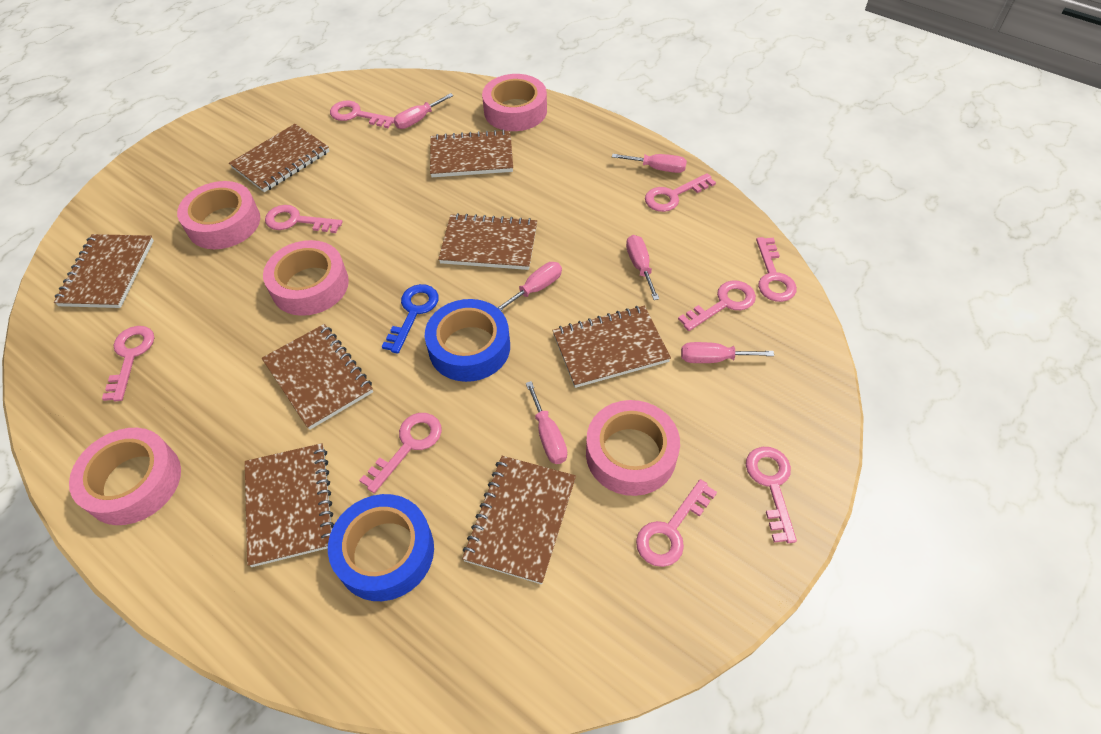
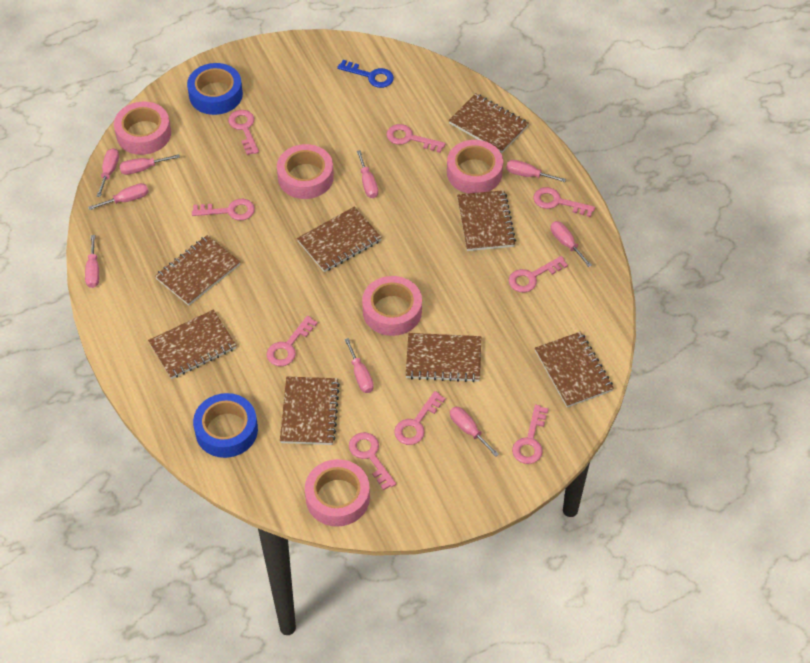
pink screwdriver: [394,93,454,129] [497,262,562,311] [526,381,567,464] [612,154,687,173] [626,235,659,300] [681,342,774,363] = 6 -> [85,235,99,288] [88,183,148,210] [96,148,119,197] [119,154,180,175] [344,338,374,393] [357,150,378,198] [450,407,499,457] [506,160,566,182] [551,221,592,267] = 9

